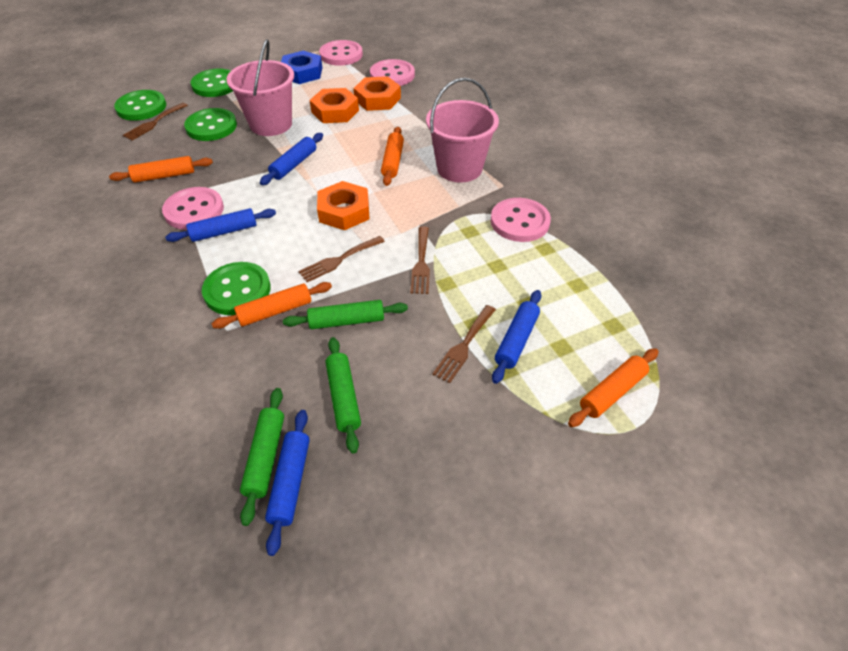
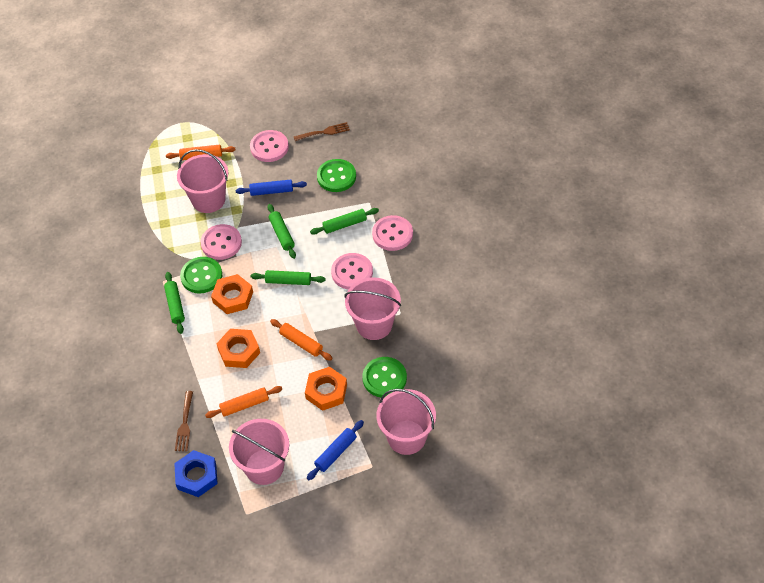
blue rolling pin: [165,208,276,242] [260,133,323,185] [265,410,310,556] [492,290,541,384] = 4 -> [236,180,307,196] [307,420,364,480] = 2
brown fork: [123,103,188,140] [298,236,385,282] [411,227,430,294] [432,305,496,383] = 4 -> [175,391,193,451] [294,122,350,141] = 2
green button: [114,90,166,121] [184,108,237,141] [191,69,233,97] [202,262,271,315] = 4 -> [180,257,222,294] [317,159,356,192] [362,357,407,398] = 3
green rolling pin: [240,388,284,526] [283,300,408,329] [326,337,361,453] = 3 -> [164,272,185,334] [251,270,326,285] [267,204,296,259] [310,208,379,235] = 4
orange rolling pin: [109,156,213,183] [211,282,332,329] [381,127,404,186] [568,348,658,427] = 4 -> [166,145,235,161] [205,386,282,418] [270,319,332,361] = 3
pink bucket: [226,39,294,136] [426,78,499,183] = 2 -> [177,149,228,213] [229,419,289,485] [345,277,401,340] [376,389,436,455] = 4

